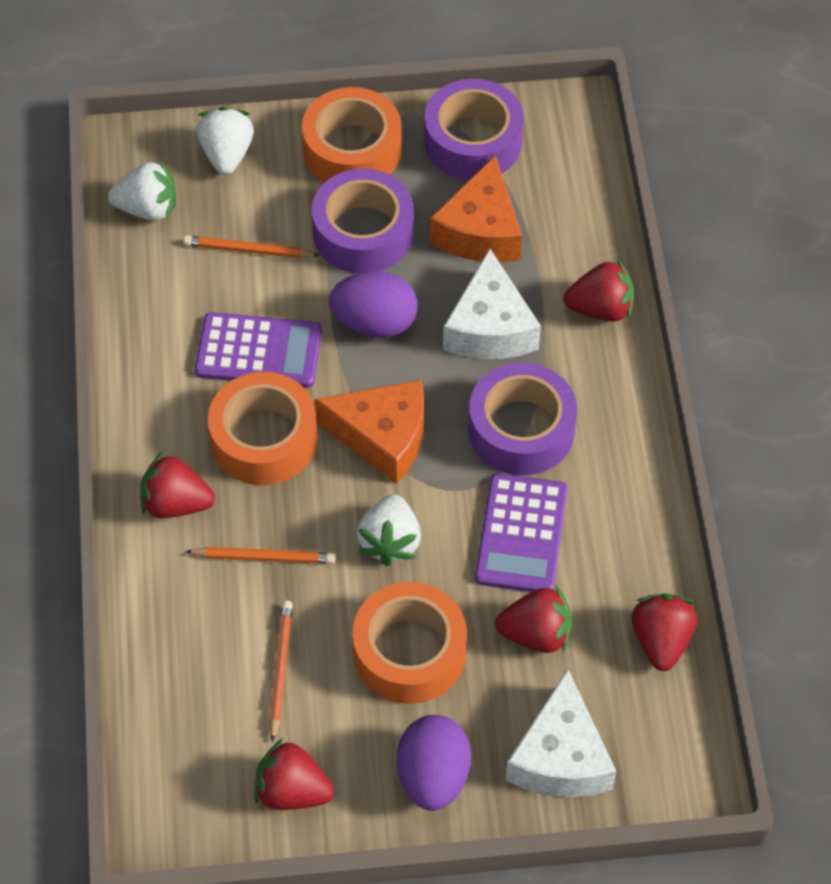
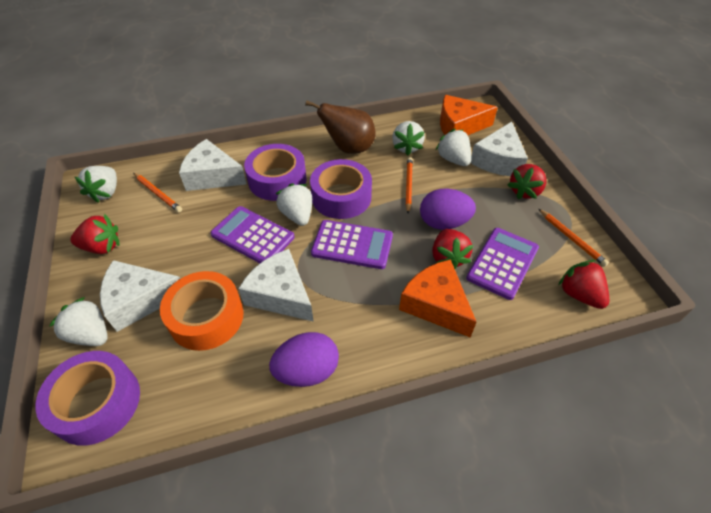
brown pear: none = 0 -> [305,100,376,154] = 1
orange tape: [208,372,318,485] [302,87,402,182] [352,582,467,704] = 3 -> [160,271,244,351] = 1
purple calculator: [195,312,322,388] [475,473,568,592] = 2 -> [210,206,295,263] [311,220,393,269] [466,228,539,300] = 3
red strawberry: [140,452,215,518] [255,738,334,810] [495,585,572,653] [564,259,634,322] [631,593,697,671] = 5 -> [70,214,119,254] [432,229,474,269] [507,164,546,199] [559,260,609,309] = 4
white cheese: [443,249,541,359] [506,669,616,798] = 2 -> [100,260,180,332] [179,139,247,191] [238,249,314,322] [471,122,528,176] = 4
white strawberry: [108,161,176,221] [196,107,254,175] [357,494,421,566] = 3 -> [50,297,108,346] [75,166,117,203] [276,183,312,226] [392,121,425,156] [436,129,471,166] = 5

